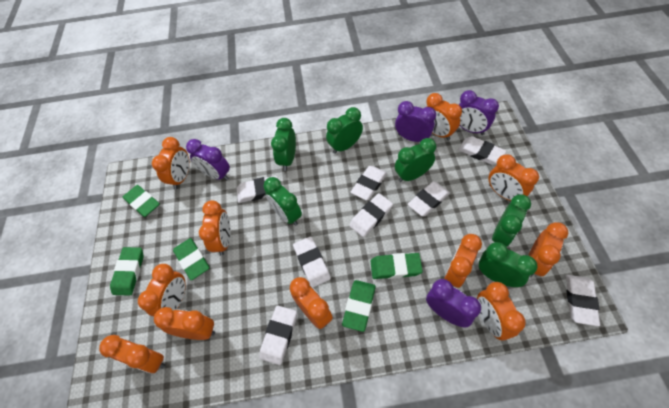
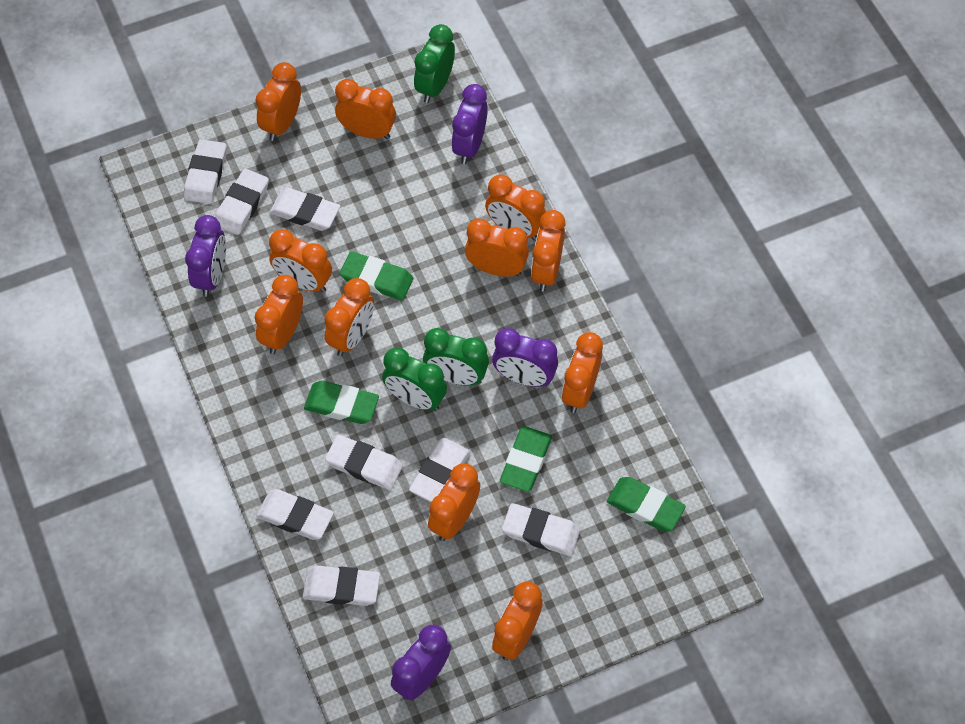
green clock: [264,177,302,226] [271,118,296,171] [326,107,363,154] [395,138,436,182] [479,242,538,287] [492,194,531,247] = 6 -> [382,348,447,411] [414,24,455,103] [423,328,489,386] = 3
green eraser: [110,247,144,296] [123,185,160,217] [173,238,209,280] [342,280,376,332] [371,253,423,279] = 5 -> [304,381,379,424] [340,251,413,301] [500,426,552,492] [607,477,686,531] = 4

